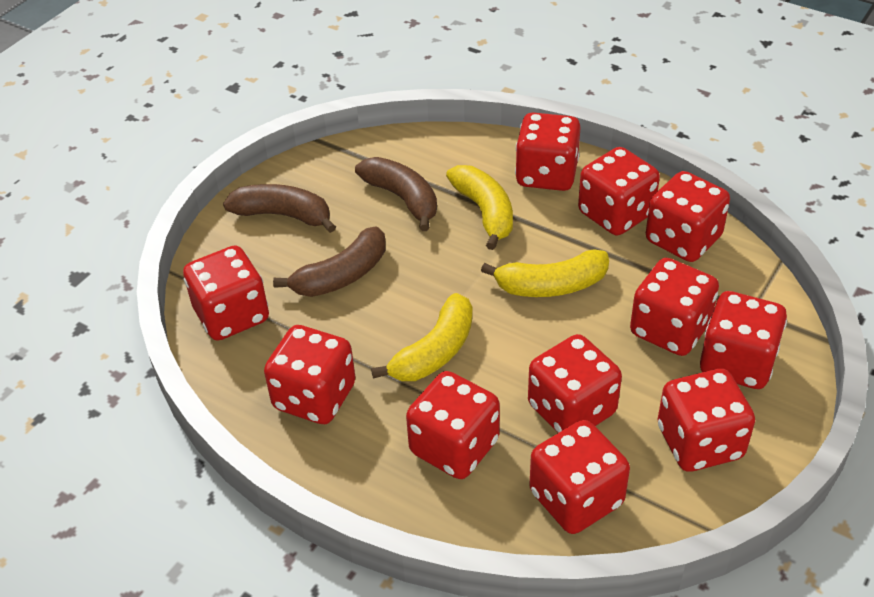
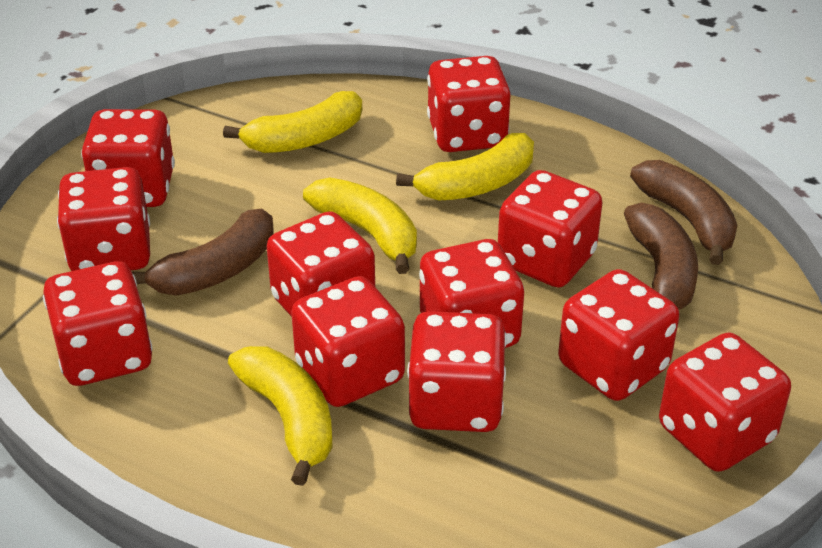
yellow banana: [371,293,473,381] [446,165,513,250] [481,249,609,297] = 3 -> [223,91,362,153] [228,346,333,486] [303,178,417,274] [396,133,534,201] = 4

